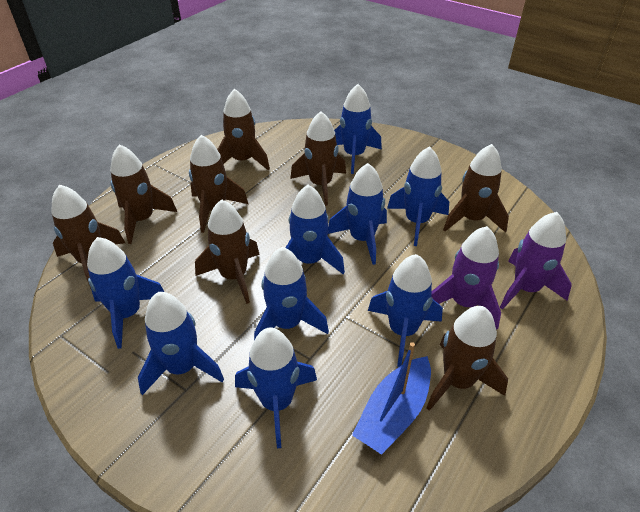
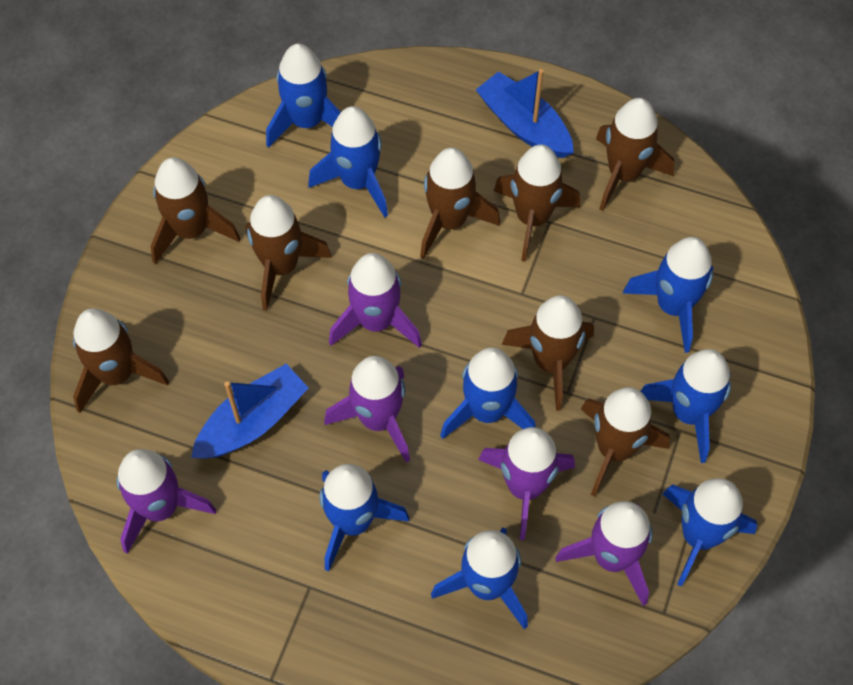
blue boat: [352,342,431,455] = 1 -> [191,364,309,459] [476,69,574,158] = 2
blue rocket: [87,237,164,349] [138,292,224,395] [235,327,317,448] [254,247,329,340] [285,185,345,274] [328,163,387,265] [334,84,382,174] [368,254,443,367] [387,146,449,246] = 9 -> [266,43,341,148] [308,106,388,218] [319,464,409,572] [431,527,528,629] [440,347,536,439] [623,237,713,353] [641,349,731,463] [662,478,757,587] = 8
purple rocket: [431,226,501,330] [500,212,572,310] = 2 -> [117,449,216,554] [324,356,410,463] [329,253,422,348] [478,427,575,540] [555,501,653,606] = 5

